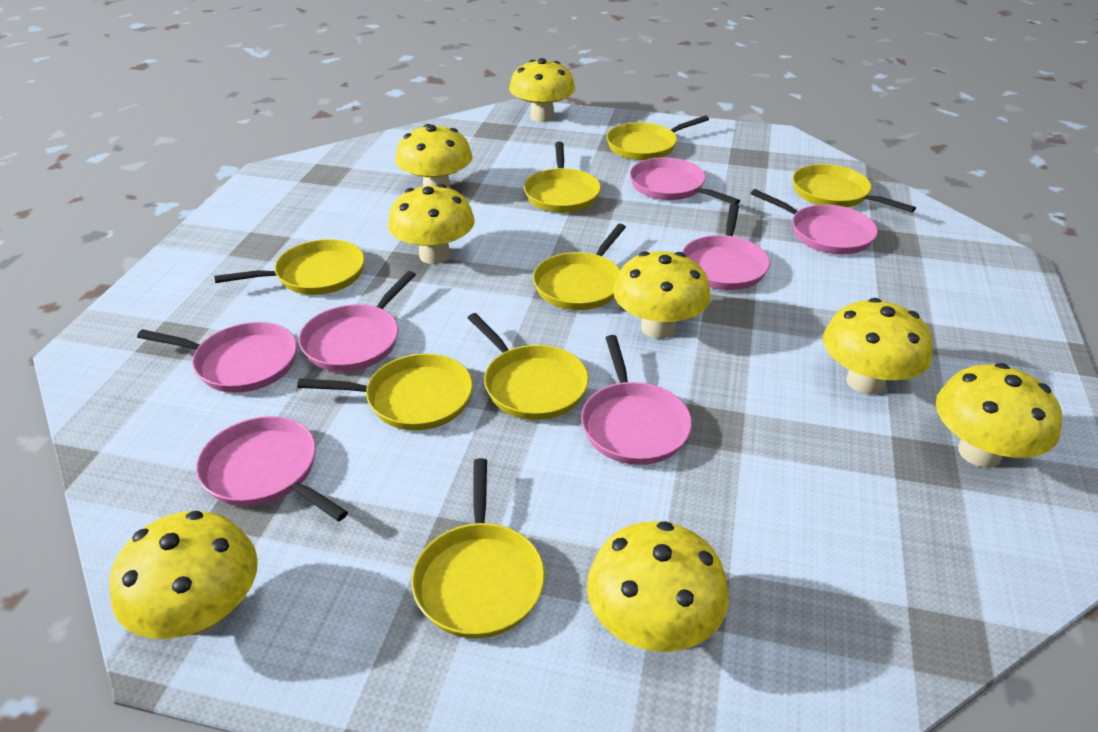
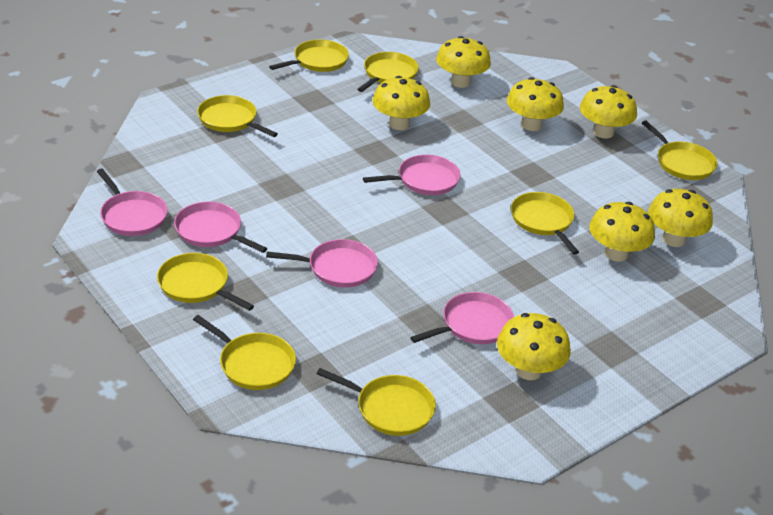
pink pan: [137,322,297,393] [196,416,348,522] [299,271,416,372] [581,335,692,465] [630,157,740,204] [682,204,770,290] [751,189,878,254] = 7 -> [96,169,168,236] [174,202,268,253] [266,239,378,288] [363,155,461,195] [410,292,514,344] = 5
yellow mushroom: [109,511,258,639] [388,184,475,264] [395,124,473,189] [509,58,575,122] [587,521,729,652] [613,251,711,338] [823,298,933,394] [936,363,1062,468] = 8 -> [373,76,430,130] [436,36,491,88] [497,313,571,380] [507,77,564,131] [580,85,637,139] [589,202,655,262] [648,189,713,247] = 7

